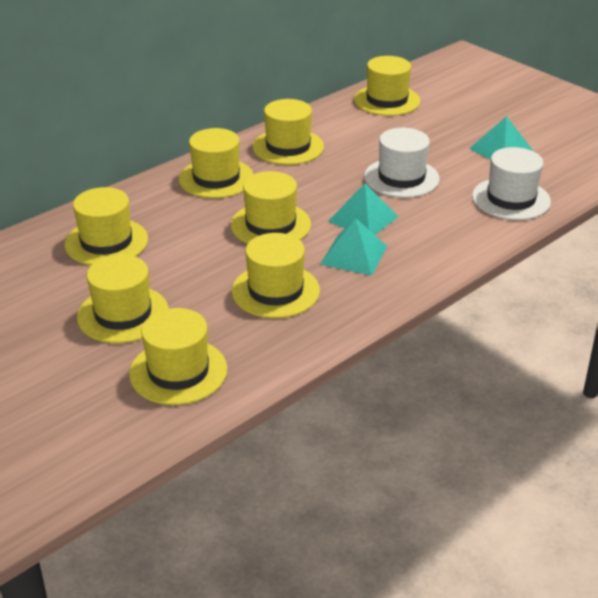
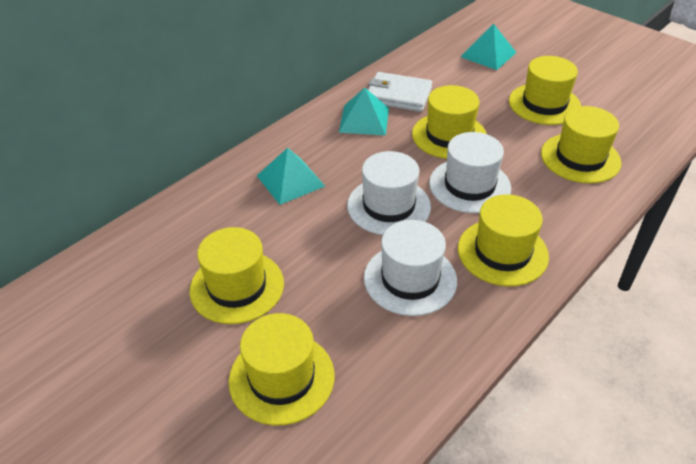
white hat: [364,128,440,198] [472,147,551,220] = 2 -> [347,151,431,235] [364,220,457,316] [429,132,511,213] = 3
white wallet: none = 0 -> [368,72,433,112] = 1
yellow hat: [65,187,148,265] [77,254,169,343] [129,308,227,405] [179,128,253,198] [231,171,311,244] [232,233,320,318] [252,99,324,165] [354,56,420,116] = 8 -> [190,227,284,324] [229,313,334,425] [412,85,487,159] [458,194,549,286] [509,56,581,125] [541,106,622,184] = 6

